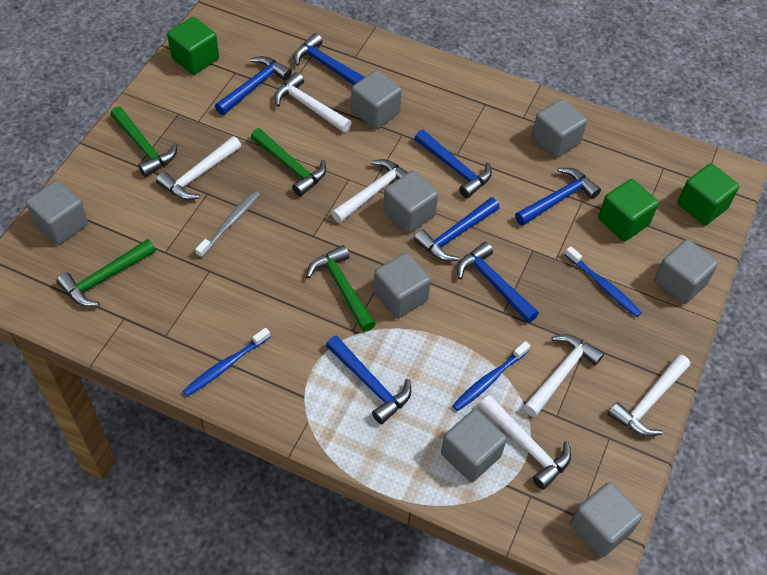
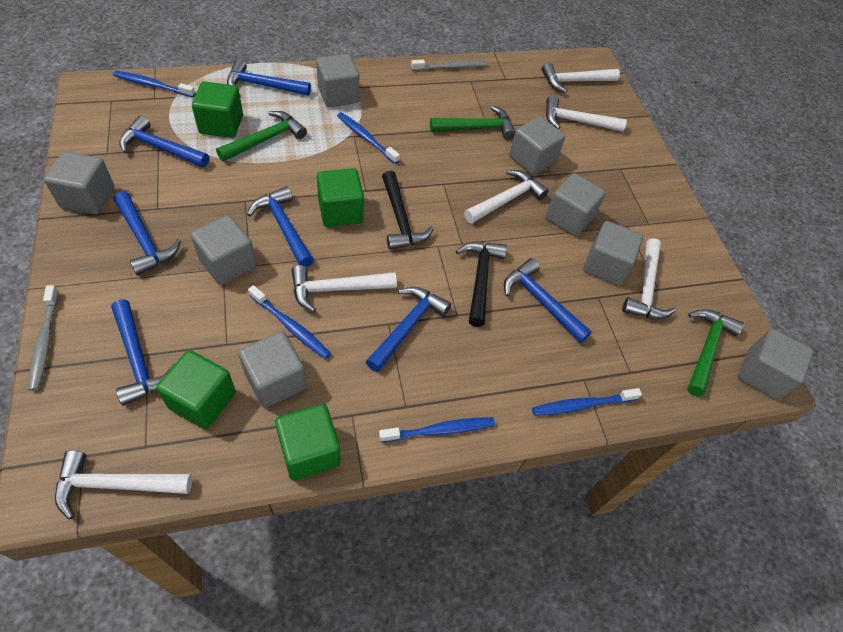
black hammer: none = 0 -> [382,171,434,250] [456,242,507,327] = 2
blue toothbrush: [183,328,270,396] [452,341,531,411] [565,246,642,317] = 3 -> [113,71,195,97] [248,285,331,359] [337,112,400,164] [379,417,495,442] [532,388,642,416] = 5
green cube: [167,17,219,75] [598,179,659,242] [678,163,739,225] = 3 -> [156,350,236,429] [192,81,243,138] [275,404,341,481] [317,168,364,227] = 4
green hammer: [56,239,156,307] [110,106,177,177] [251,128,326,196] [306,245,376,332] = 4 -> [216,111,307,162] [430,106,515,140] [687,309,744,397] = 3
grey toothbrush: [195,191,260,258] = 1 -> [29,285,59,391] [411,60,487,71] = 2

